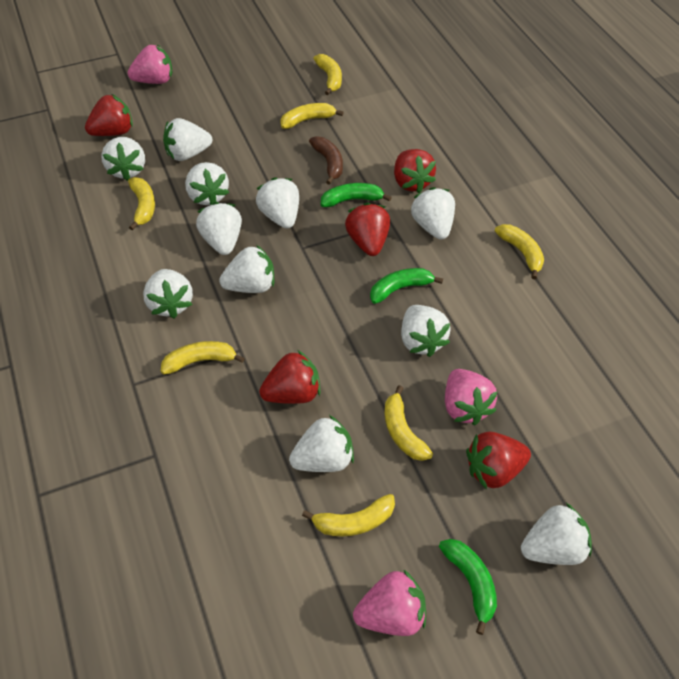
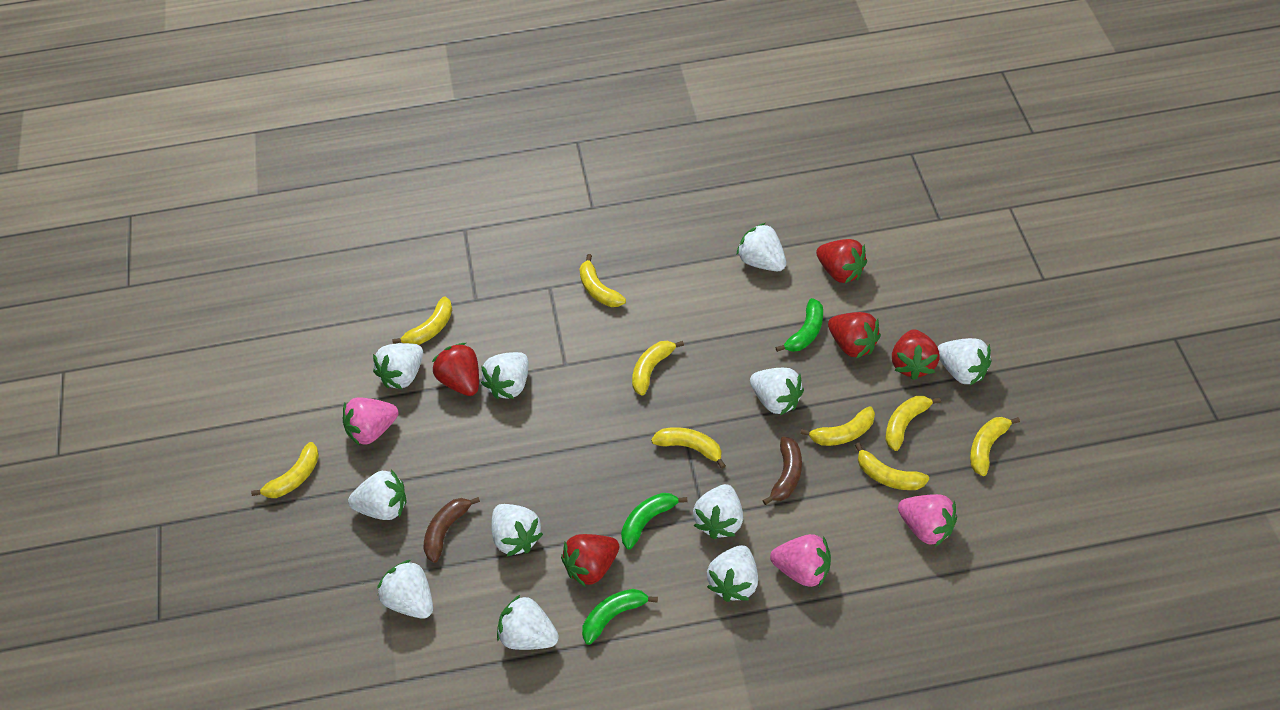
brown banana: [309,136,343,185] = 1 -> [423,497,480,563] [762,437,802,505] = 2
yellow banana: [128,177,155,231] [161,341,245,374] [280,103,344,129] [302,494,395,537] [313,54,342,95] [385,385,433,461] [495,224,544,279] = 7 -> [251,442,319,498] [392,297,452,345] [579,254,626,307] [632,341,684,396] [651,427,726,469] [800,406,875,446] [855,443,929,490] [885,396,941,451] [970,417,1020,476] = 9

